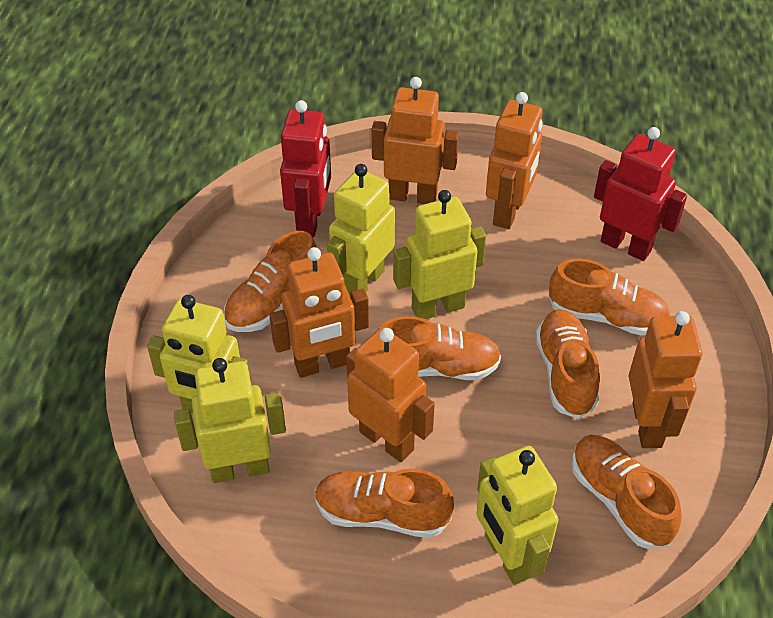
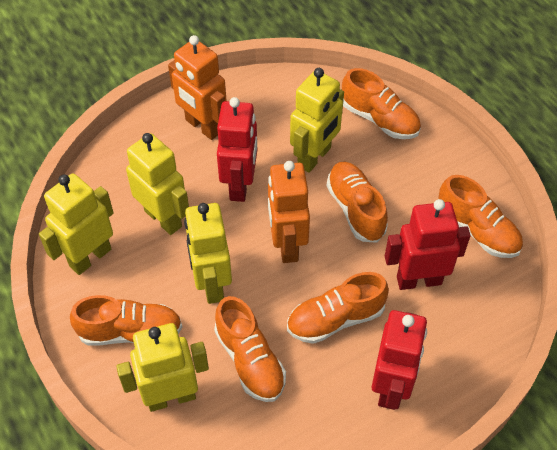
orange robot: [269,247,369,378] [346,328,435,462] [372,77,459,204] [486,92,543,229] [629,311,703,448] = 5 -> [168,35,226,140] [268,161,310,263] = 2
red robot: [280,100,331,238] [594,127,687,261] = 2 -> [217,97,257,202] [372,310,427,410] [385,199,471,290] = 3

